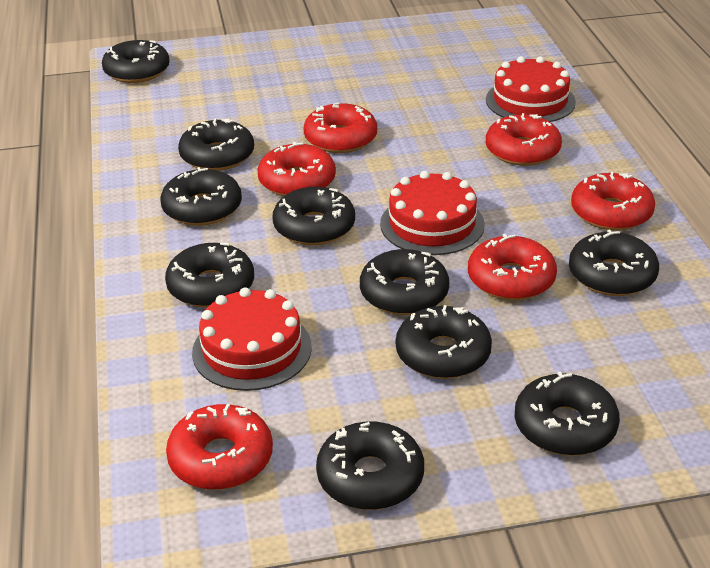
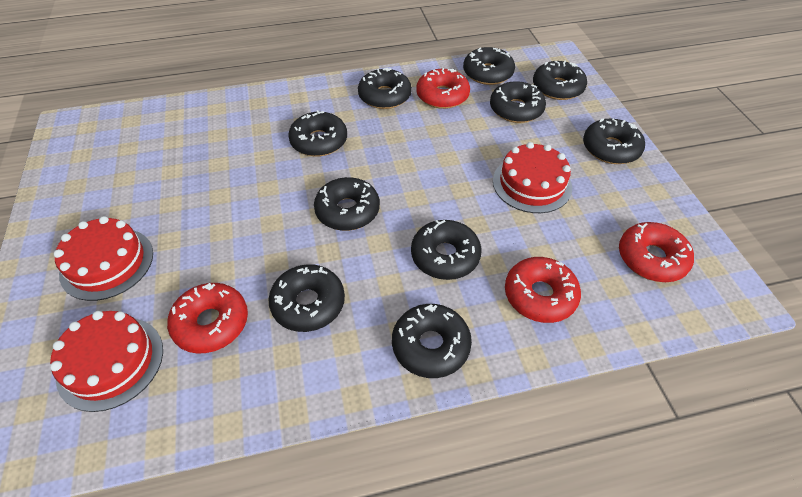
red donut: [166,404,273,490] [258,142,336,196] [304,102,377,153] [468,234,557,300] [486,113,562,166] [571,172,655,231] = 6 -> [167,283,248,353] [416,68,470,109] [505,257,581,323] [619,222,694,282] = 4

